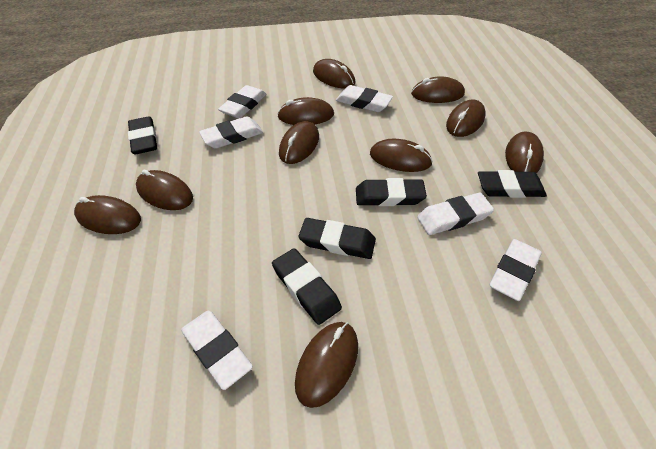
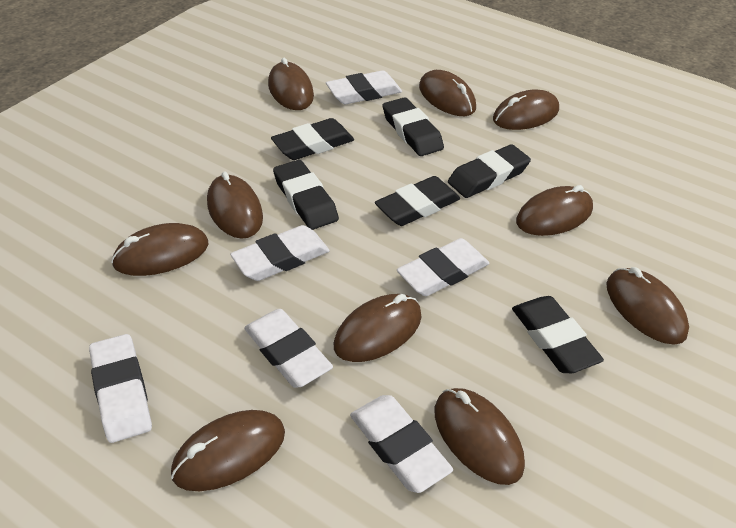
black eraser: [128,116,157,155] [272,248,342,325] [299,218,376,259] [356,178,427,206] [478,170,547,198] = 5 -> [271,118,354,160] [273,160,339,230] [375,176,460,226] [382,97,444,156] [448,144,531,198] [512,296,604,373] = 6

